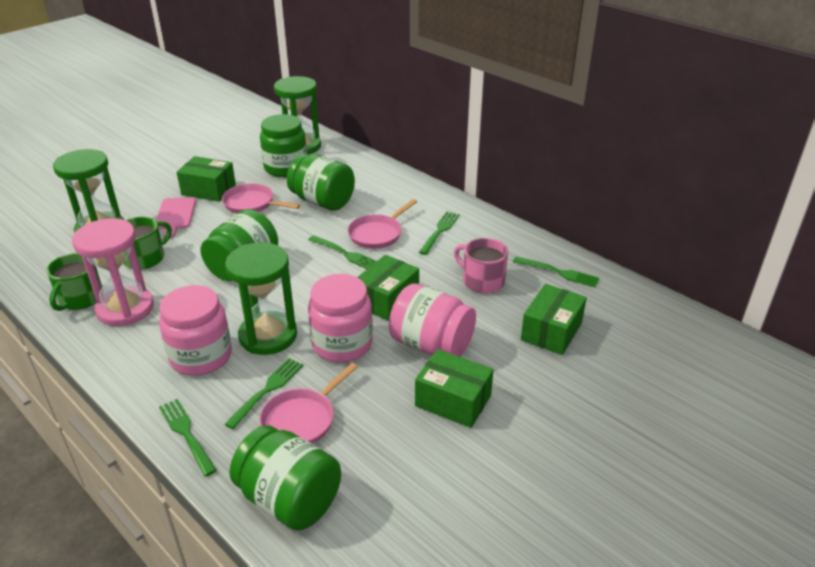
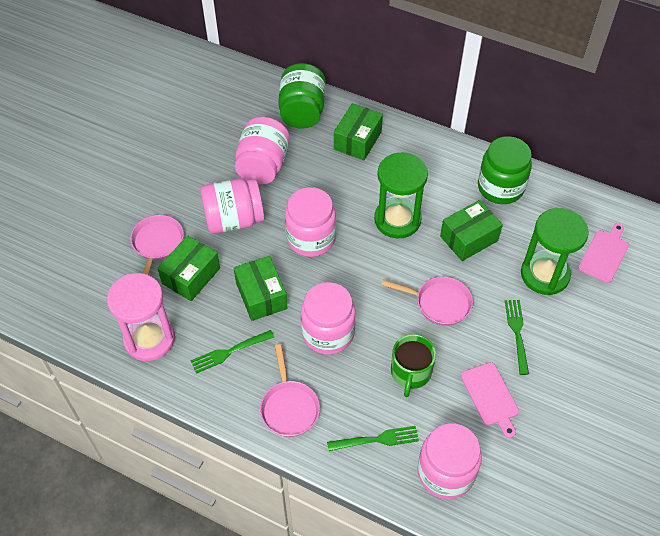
green fork: [159,399,217,477] [224,358,303,429] [309,235,377,269] [419,212,460,255] [513,257,599,287] = 5 -> [191,330,274,374] [327,426,419,451] [505,300,529,375] = 3
green hourglass: [53,149,124,233] [225,242,297,355] [274,76,321,154] = 3 -> [374,152,428,239] [521,208,589,295] = 2
green jar: [200,209,278,281] [229,425,341,530] [260,114,307,177] [286,154,355,211] = 4 -> [278,63,326,129] [478,136,532,204] = 2
green mug: [47,253,102,311] [123,217,172,270] = 2 -> [391,334,436,397] = 1
pink cutting board: [156,197,196,238] = 1 -> [461,362,519,438] [578,223,629,283] = 2
pink jar: [159,285,232,376] [308,274,373,362] [389,283,476,357] = 3 -> [200,178,264,234] [235,117,290,184] [285,187,336,257] [301,282,356,355] [417,423,482,499] = 5
pink mug: [454,238,508,293] = 1 -> none = 0

